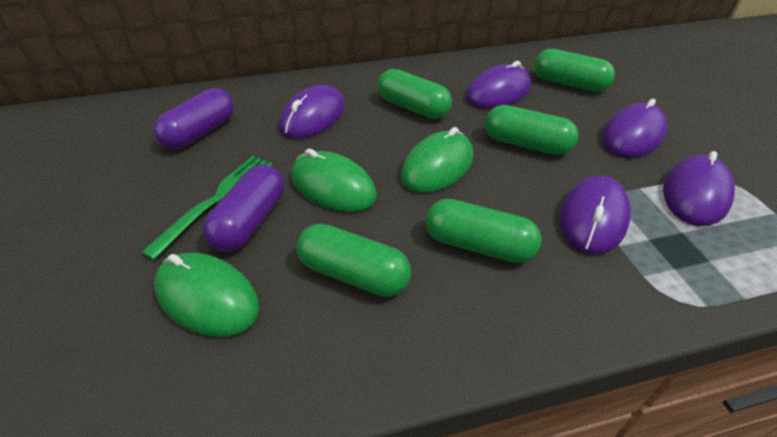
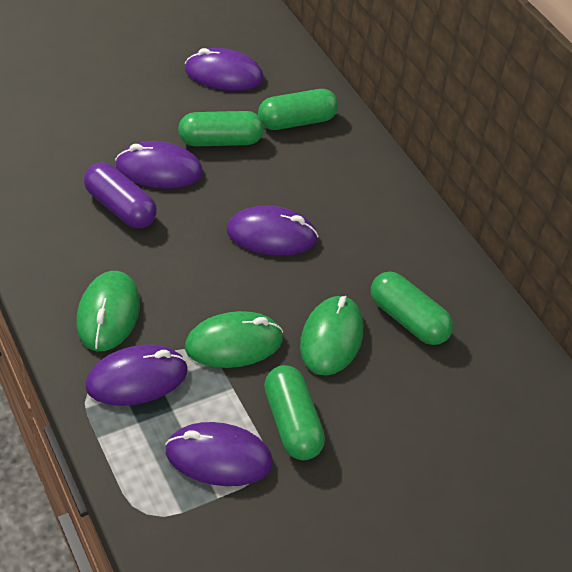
green capsule: [296,224,411,297] [378,69,452,119] [426,199,542,263] [485,105,579,155] [534,49,615,92] = 5 -> [178,111,264,147] [258,89,338,130] [264,365,325,460] [371,271,453,345] = 4
green fork: [141,156,273,260] = 1 -> none = 0
purple capsule: [153,88,234,149] [203,165,284,252] = 2 -> [84,162,157,229] = 1

